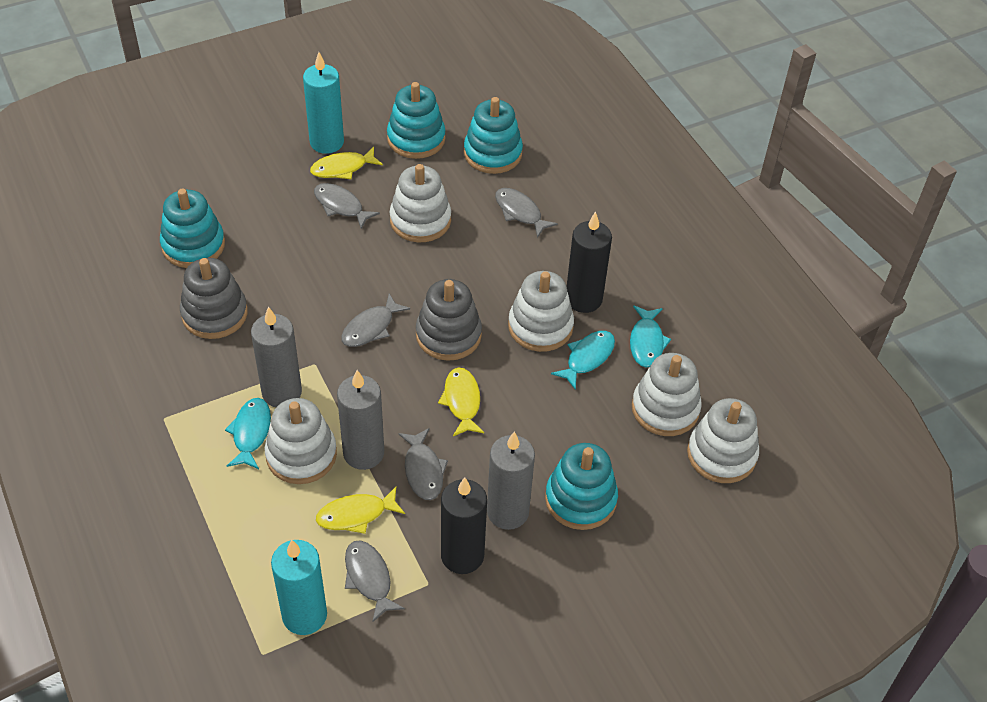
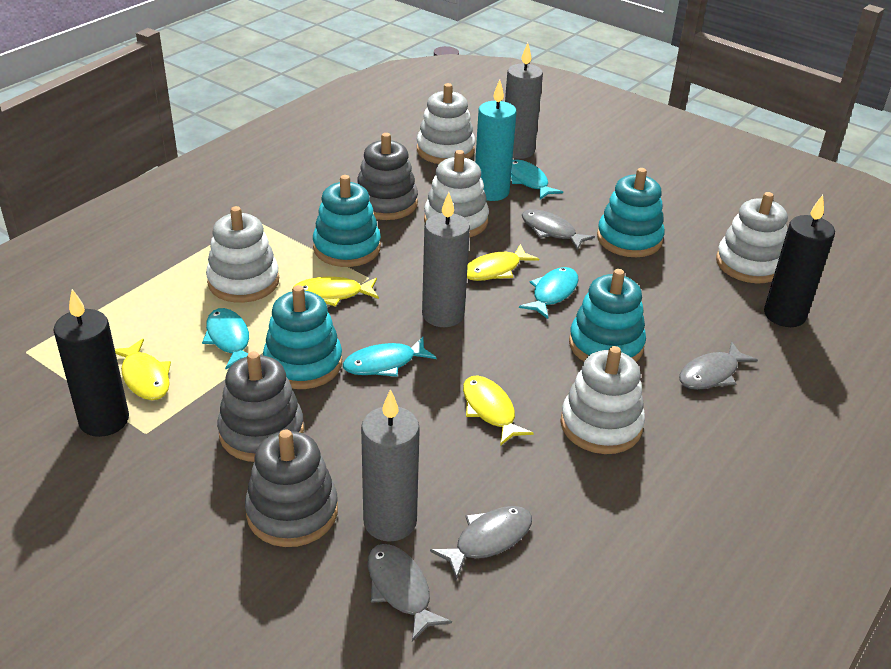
grey fish: [314,183,380,229] [341,294,410,347] [345,540,405,623] [398,428,448,500] [495,188,558,238] = 5 -> [368,544,452,642] [430,506,532,580] [522,209,595,250] [679,342,758,390] = 4
grey stacking toy: [180,258,247,339] [416,279,482,361] = 2 -> [217,351,304,462] [245,429,338,547] [357,133,418,220] = 3
turquoise candle: [271,540,327,635] [303,52,344,154] = 2 -> [475,80,517,201] = 1
turquoise fish: [225,398,271,469] [551,331,615,390] [630,305,671,367] = 3 -> [202,308,249,370] [343,337,437,377] [511,159,563,199] [519,267,578,319] = 4
yellow fish: [310,147,383,179] [316,487,405,534] [438,367,484,436] = 3 -> [115,339,171,400] [294,277,379,306] [463,375,534,446] [467,244,539,281] = 4

